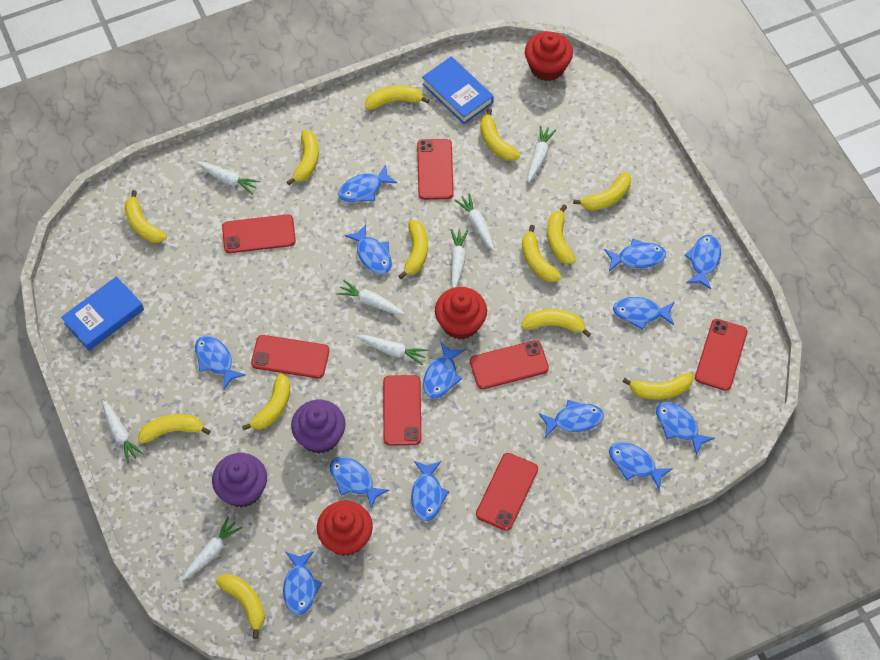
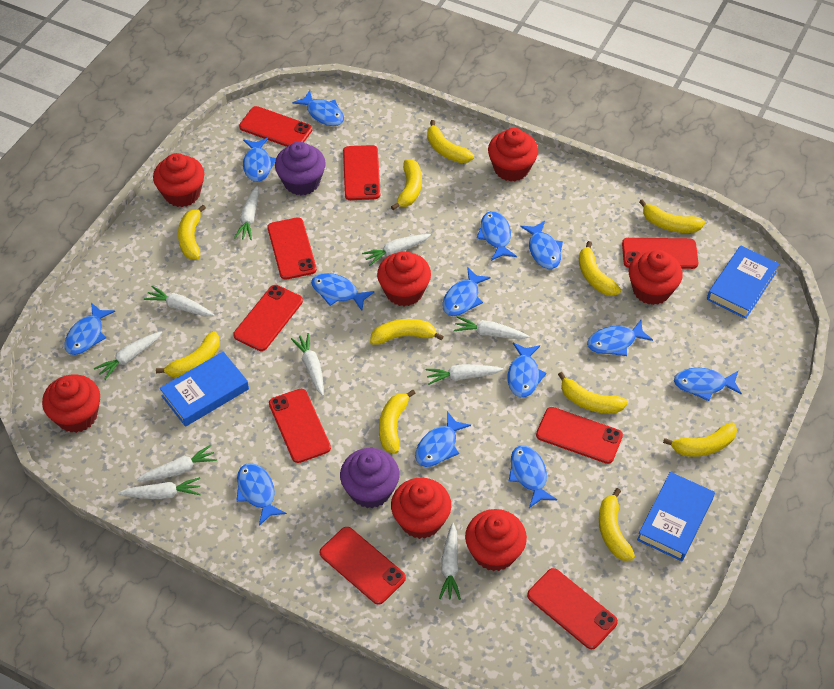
blue book: [61,276,144,351] [422,56,494,124] = 2 -> [160,351,249,427] [637,472,715,561] [707,246,779,319] = 3
red cupcake: [317,500,373,556] [435,287,487,340] [525,32,573,81] = 3 -> [42,375,100,433] [153,153,204,207] [377,251,431,306] [391,478,451,539] [465,509,527,571] [488,128,538,181] [629,250,683,305] = 7
red phone: [222,214,296,253] [251,335,329,378] [383,375,421,445] [417,139,454,200] [470,340,549,389] [476,453,538,531] [695,319,747,391] = 7 -> [233,285,303,351] [239,106,312,147] [267,217,317,280] [269,389,331,463] [320,527,406,605] [343,145,380,200] [527,568,618,649] [536,407,623,464] [622,238,698,269] = 9
white carrot: [102,400,144,463] [183,517,242,580] [196,162,260,194] [337,280,405,315] [357,335,428,365] [451,229,468,288] [455,193,494,251] [528,125,556,182] = 8 -> [94,331,162,380] [118,477,201,499] [136,445,217,481] [144,286,214,316] [234,186,259,240] [291,333,324,396] [362,234,431,266] [426,364,504,385] [439,523,461,600] [454,316,530,339] = 10
yellow banana: [125,190,167,243] [138,414,211,444] [216,574,265,639] [242,373,290,430] [287,130,319,185] [365,85,430,110] [398,220,428,279] [480,108,520,161] [521,309,591,337] [522,225,562,282] [547,205,576,264] [573,172,631,211] [622,373,693,400] = 13 -> [156,331,220,378] [178,205,206,260] [370,319,444,345] [379,390,416,454] [391,159,422,210] [427,120,474,163] [558,372,628,414] [579,241,621,296] [599,488,635,561] [639,199,705,233] [663,422,737,457] = 11

